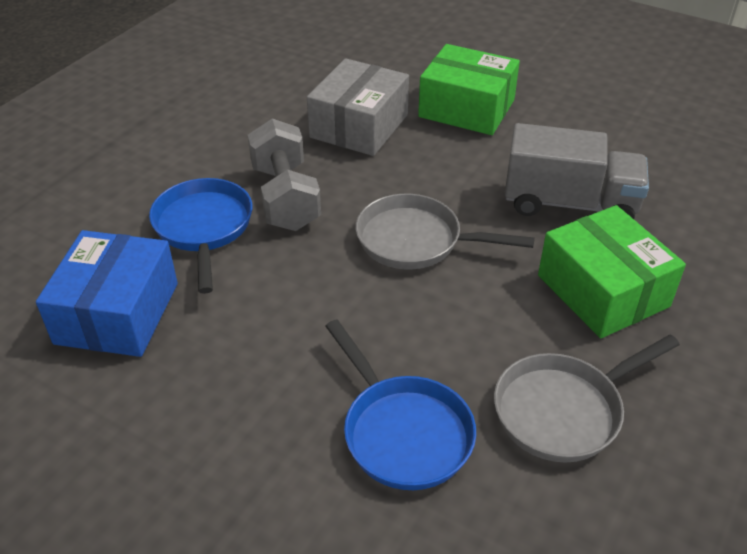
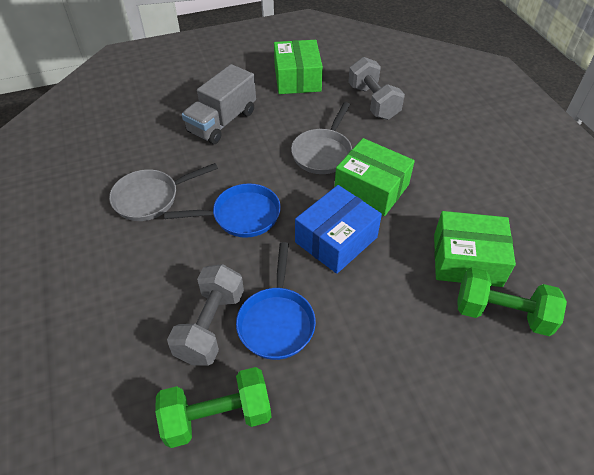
green box: [418,44,520,135] [538,205,686,338] = 2 -> [274,40,323,94] [334,138,415,216] [434,211,516,287] = 3
green dumbbell: none = 0 -> [155,367,271,448] [457,267,567,336] = 2
grey box: [307,58,409,156] = 1 -> none = 0
grey dumbbell: [248,118,321,231] = 1 -> [167,264,244,366] [348,57,405,120] = 2

